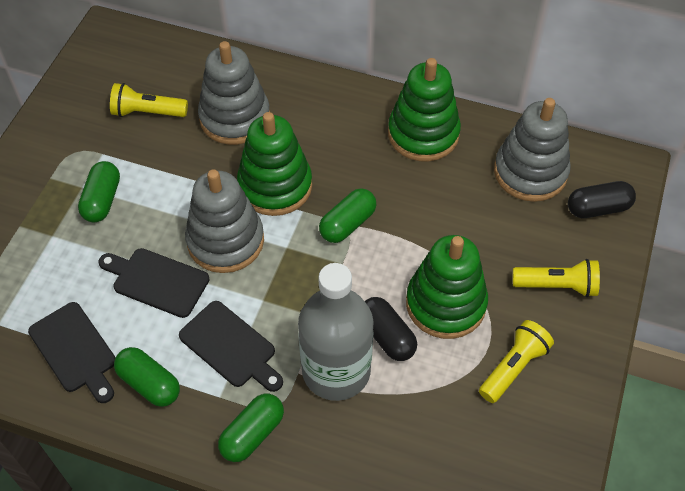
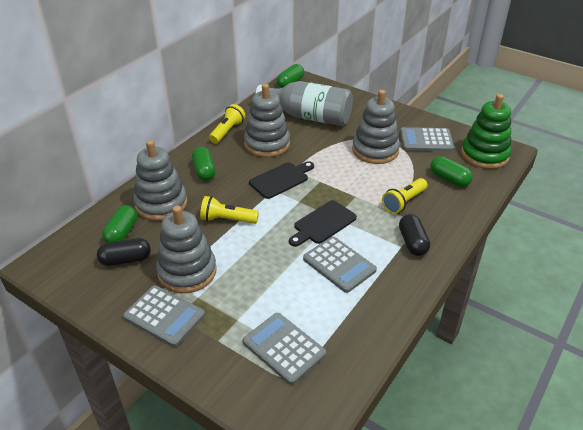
black cutting board: [28,302,115,403] [99,248,210,318] [179,301,283,392] = 3 -> [249,161,314,199] [289,200,357,247] = 2
green stacking toy: [237,112,312,216] [388,58,461,162] [406,235,488,339] = 3 -> [461,94,511,169] = 1
grey calculator: none = 0 -> [123,285,205,347] [243,313,326,385] [303,237,377,293] [400,127,454,151] = 4
grey stacking toy: [185,169,264,273] [198,41,270,145] [494,98,571,202] = 3 -> [133,140,187,221] [156,206,217,293] [244,84,290,157] [352,90,400,164] = 4

